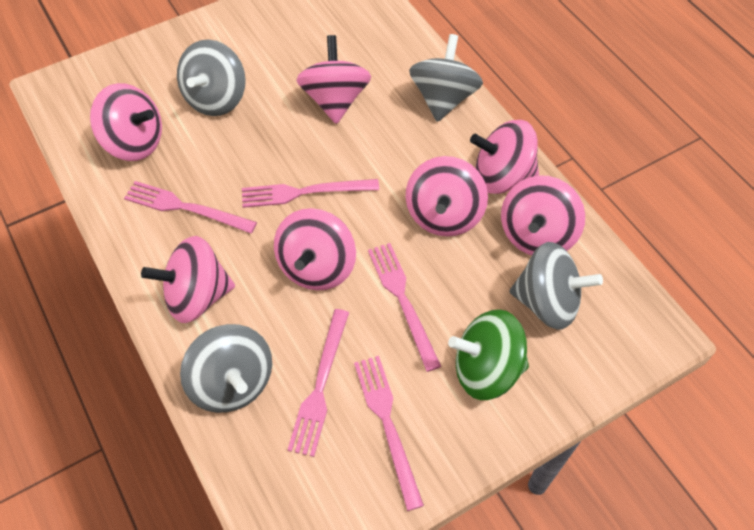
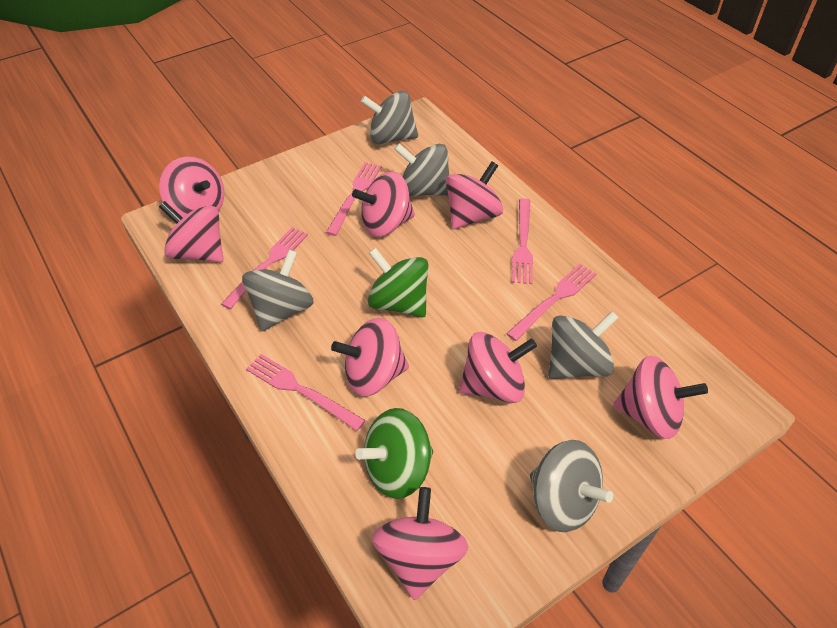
green spinning top: [448,309,529,400] = 1 -> [355,408,433,499] [368,248,429,317] = 2
grey spinning top: [177,39,246,116] [180,324,272,413] [409,34,483,122] [509,242,603,330] = 4 -> [242,250,314,331] [361,91,418,144] [394,143,450,197] [530,440,613,532] [548,311,619,379] = 5
pink spinning top: [90,83,162,161] [141,236,235,323] [274,208,356,291] [296,35,371,124] [405,156,488,237] [470,120,539,194] [501,175,585,255] = 7 -> [159,157,225,218] [159,201,223,262] [331,318,409,396] [352,171,415,237] [372,487,469,600] [446,161,503,229] [459,332,537,403] [613,356,708,439] = 8

